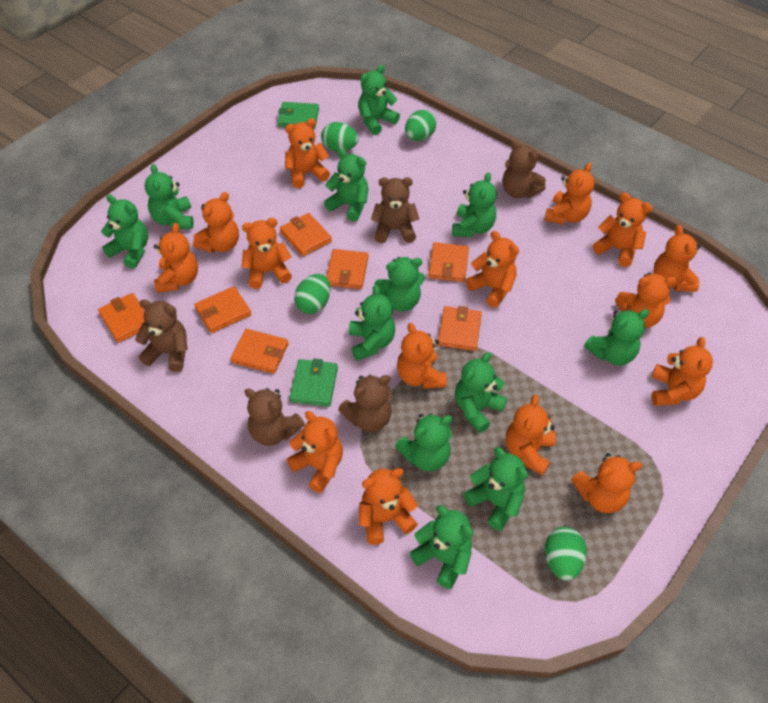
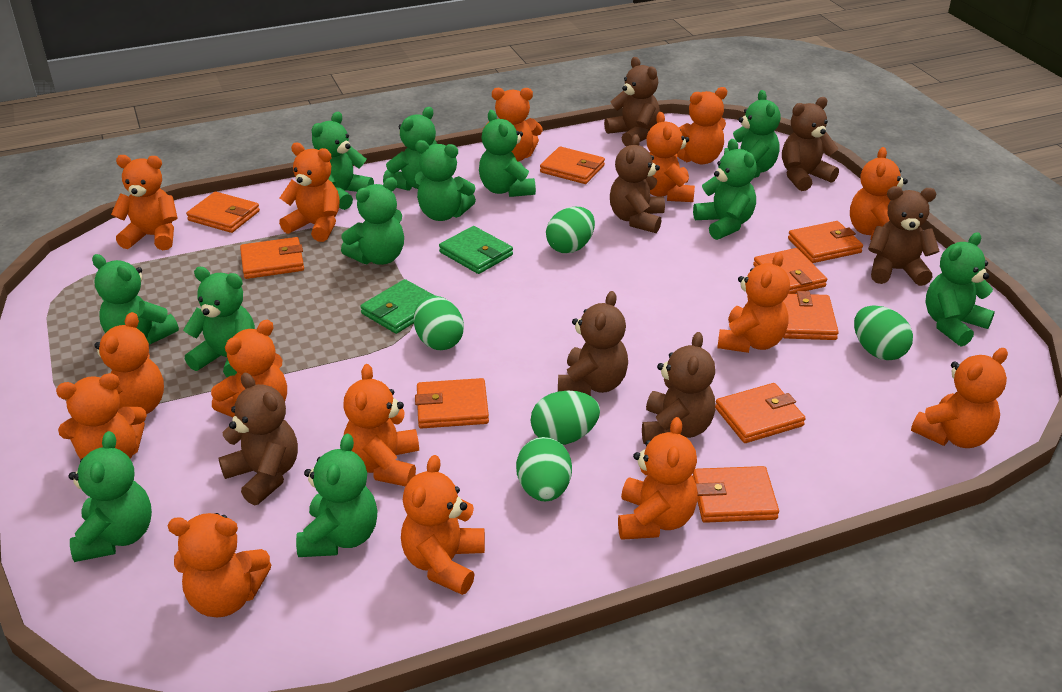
brown teddy bear: [135,299,188,372] [245,388,305,446] [338,375,392,432] [371,177,419,243] [503,140,546,198] = 5 -> [218,373,298,505] [558,291,628,396] [604,57,660,146] [610,134,665,233] [642,332,715,444] [782,97,839,191] [868,186,939,286] = 7
green egg: [294,274,330,314] [321,122,359,151] [405,110,437,141] [545,527,587,581] = 4 -> [414,295,464,350] [516,437,572,501] [531,391,600,445] [546,207,595,253] [854,306,913,360] = 5
orange wallet: [98,293,145,343] [194,286,251,333] [231,329,288,374] [280,213,332,256] [326,249,368,289] [428,242,469,282] [438,306,482,351] = 7 -> [186,192,260,233] [240,237,304,279] [415,378,489,428] [540,146,605,184] [692,466,779,523] [715,383,806,443] [753,248,827,294] [783,291,839,340] [788,221,863,263] = 9

